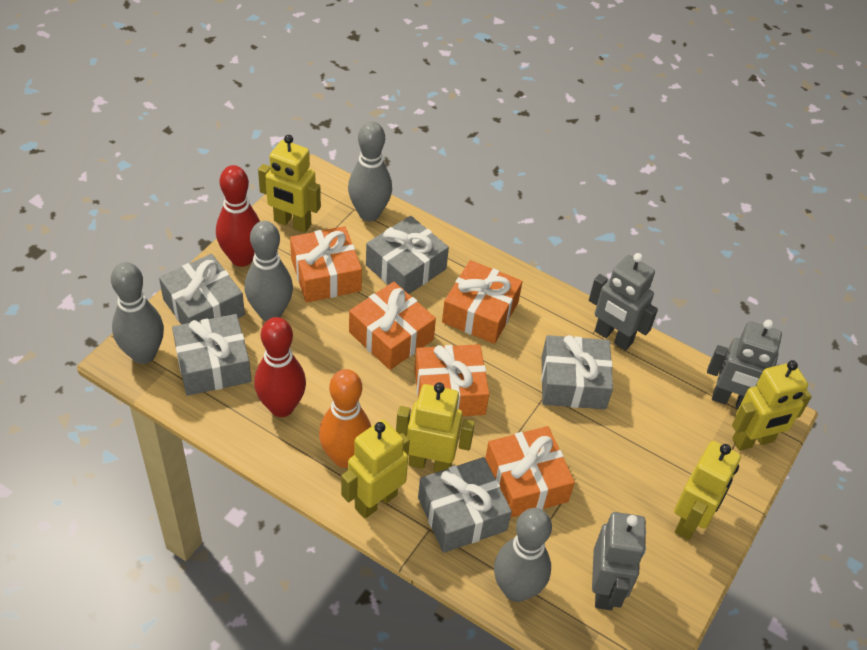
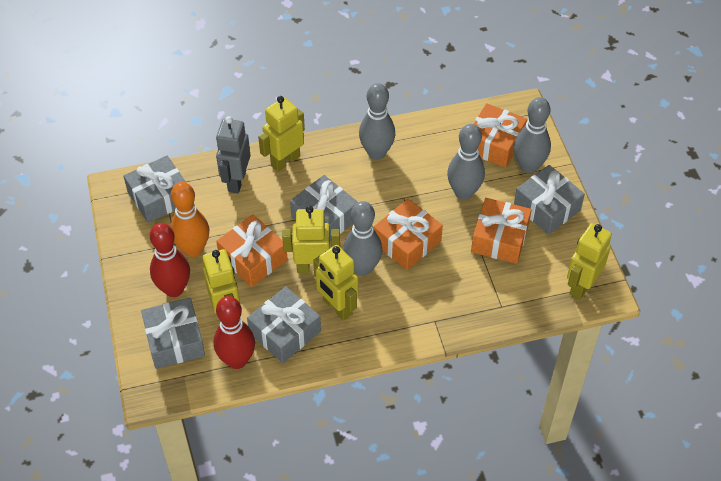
grey robot: [589,253,658,351] [592,512,646,610] [707,320,782,409] = 3 -> [216,116,251,193] = 1
orange gift: [290,226,362,303] [349,282,436,370] [414,344,489,416] [442,260,522,344] [485,426,575,518] = 5 -> [216,215,288,287] [373,199,443,270] [471,198,532,264] [474,103,527,168] = 4

